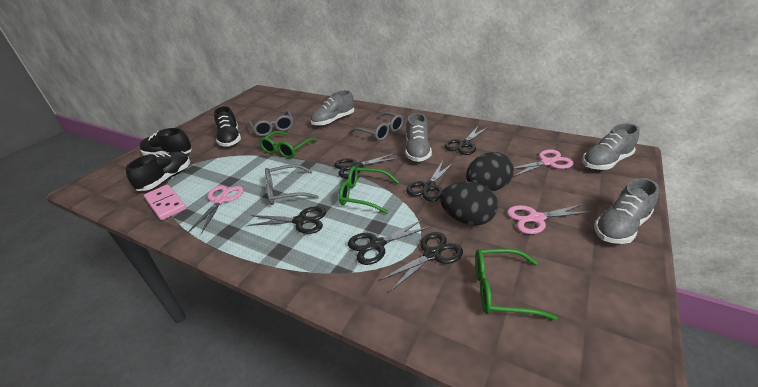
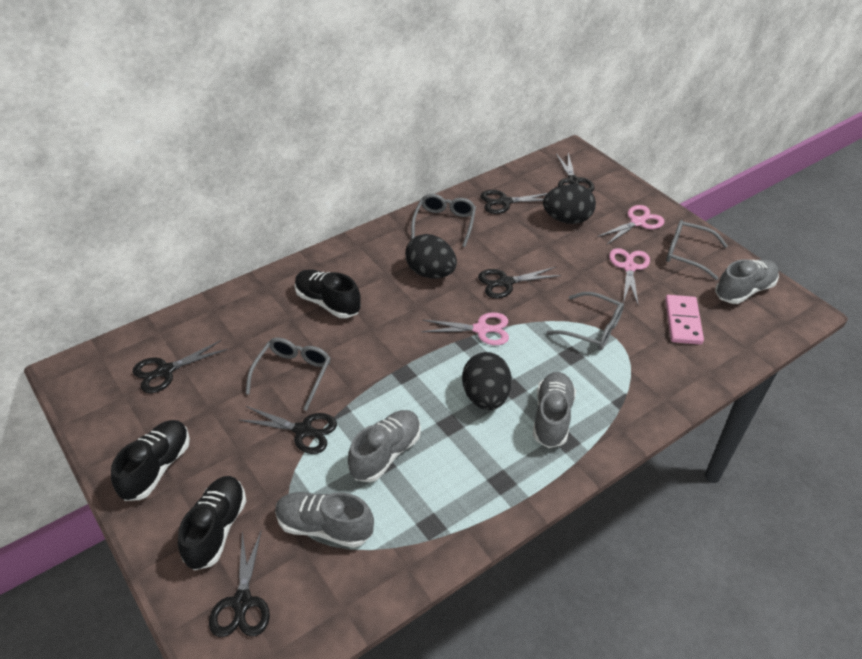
black egg: [440,182,498,225] [466,152,514,191] = 2 -> [405,234,457,279] [462,352,512,410] [543,184,596,224] = 3
green glasses: [259,131,318,158] [339,166,399,214] [475,249,557,320] = 3 -> none = 0
grey glasses: [248,111,293,136] [265,164,319,205] [350,112,403,141] = 3 -> [246,337,331,411] [411,194,476,247] [547,292,624,350] [666,220,728,280] = 4

